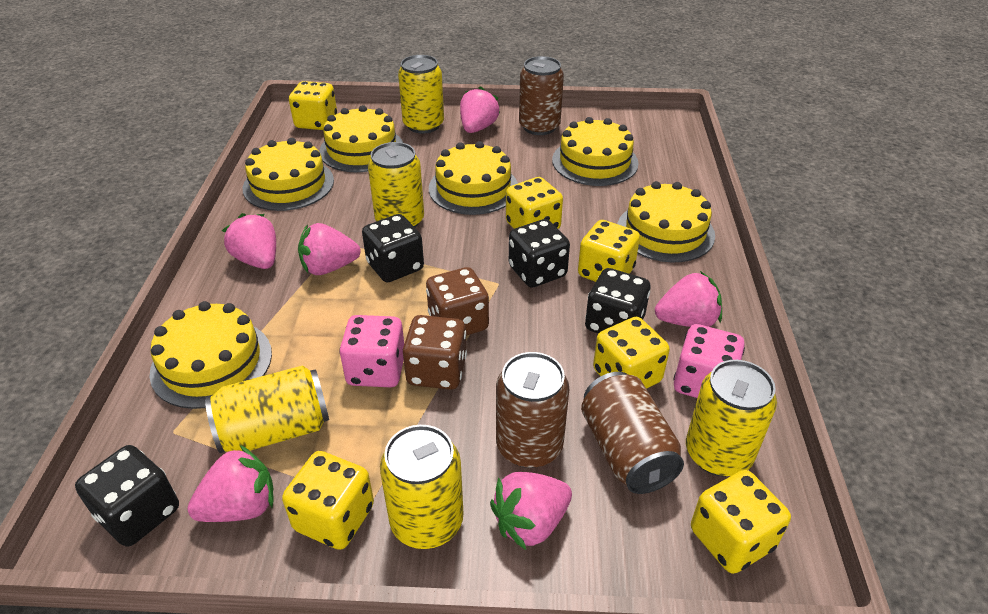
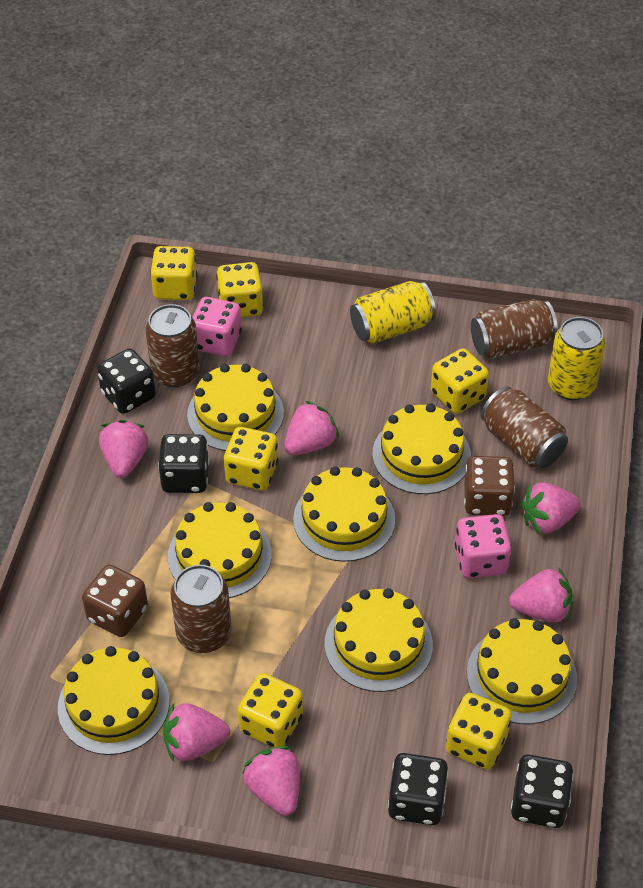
brown can: [496,352,569,468] [519,56,564,135] [581,372,684,494] = 3 -> [146,304,200,387] [170,565,232,653] [471,299,558,359] [481,386,568,468] = 4
yellow cake: [150,301,272,409] [243,138,334,211] [319,105,403,172] [429,141,518,215] [552,117,639,186] [617,181,715,262] = 6 -> [58,646,170,755] [168,502,272,598] [187,364,284,451] [293,466,395,562] [325,588,433,692] [372,403,471,494] [467,618,577,724] = 7
yellow can: [205,365,329,453] [368,142,424,228] [380,425,463,549] [398,55,444,134] [686,360,777,477] = 5 -> [350,281,436,344] [548,317,606,400] = 2

